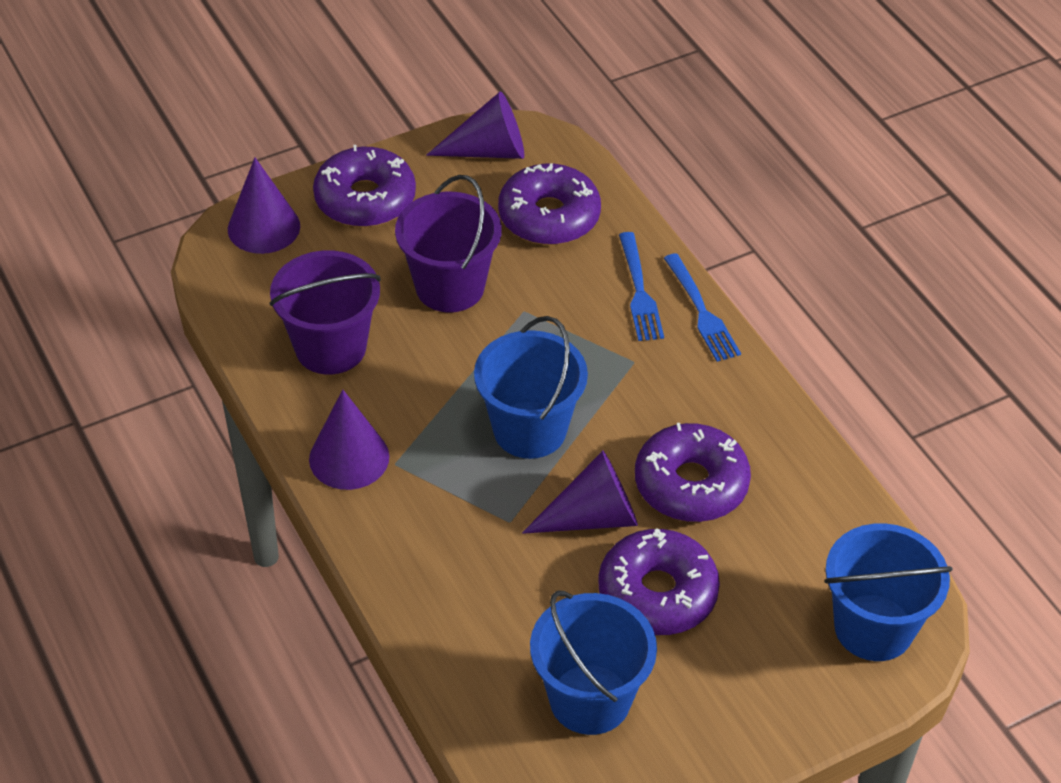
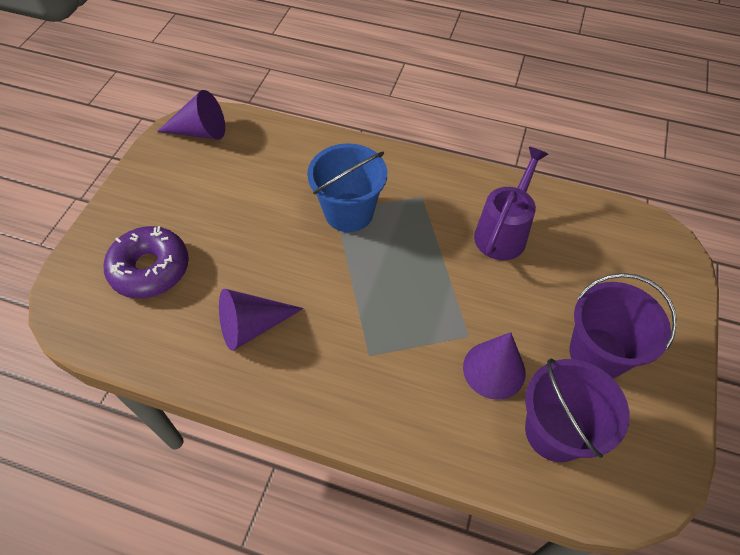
blue bucket: [474,316,588,459] [530,591,657,735] [825,523,953,661] = 3 -> [307,144,387,232] = 1
blue fork: [619,232,664,341] [664,253,741,362] = 2 -> none = 0
purple cone: [228,158,300,254] [309,390,389,490] [426,91,524,159] [522,451,638,534] = 4 -> [157,90,225,140] [219,289,304,351] [463,332,526,400] = 3
purple donut: [313,145,416,227] [498,163,601,245] [598,528,720,635] [635,423,751,522] = 4 -> [104,226,189,299] = 1
purple watering can: none = 0 -> [474,147,548,260] = 1

